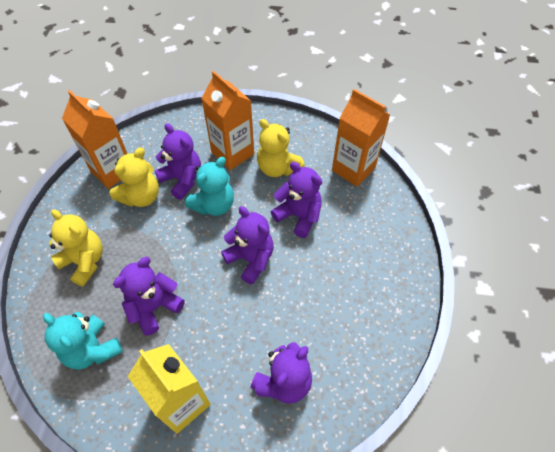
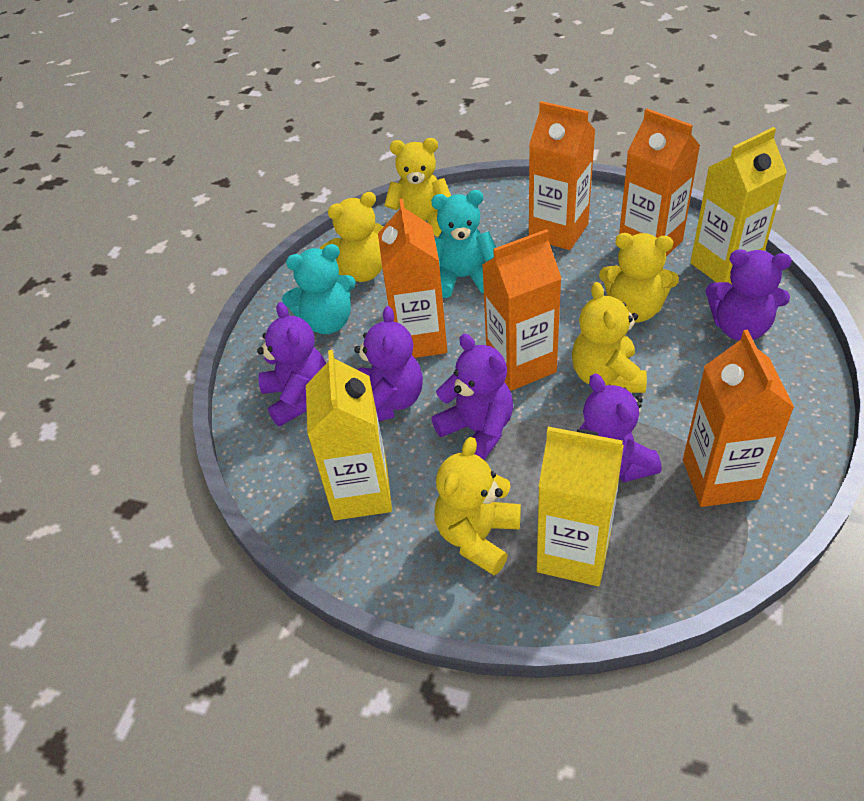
orange carton: [62,90,127,189] [201,71,254,170] [332,89,390,187] = 3 -> [378,199,447,358] [482,229,562,391] [529,101,596,250] [619,108,700,256] [683,330,795,507] = 5
yellow carton: [127,344,211,434] = 1 -> [306,350,392,520] [537,427,624,586] [690,127,787,284] = 3
yellow teddy bear: [49,210,103,287] [110,148,159,207] [257,119,305,177] = 3 -> [320,192,383,282] [384,138,451,237] [434,437,521,575] [572,282,647,393] [599,233,679,322] = 5

